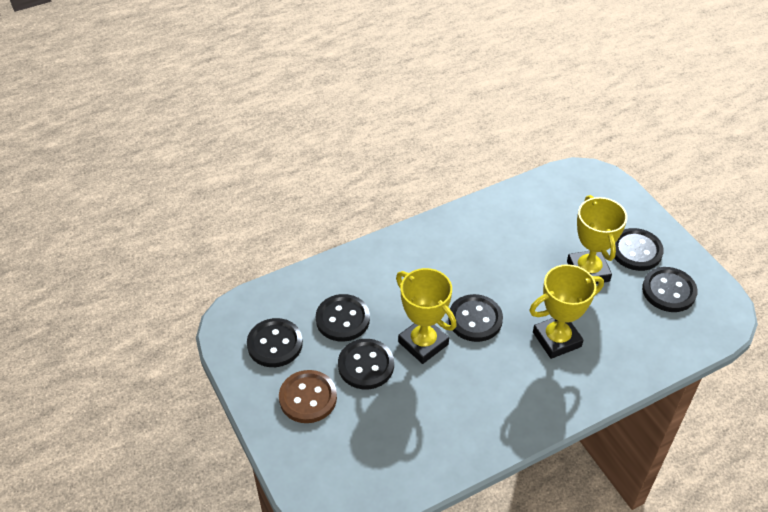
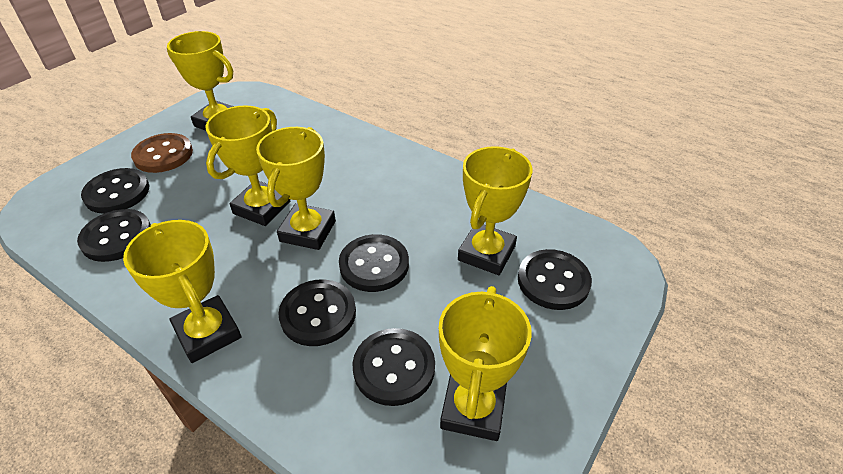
yellow trophy: [396,268,457,364] [529,264,604,359] [567,195,627,284] = 3 -> [123,220,241,363] [167,31,235,131] [205,105,290,226] [256,127,336,250] [439,286,532,441] [458,146,532,275] = 6

